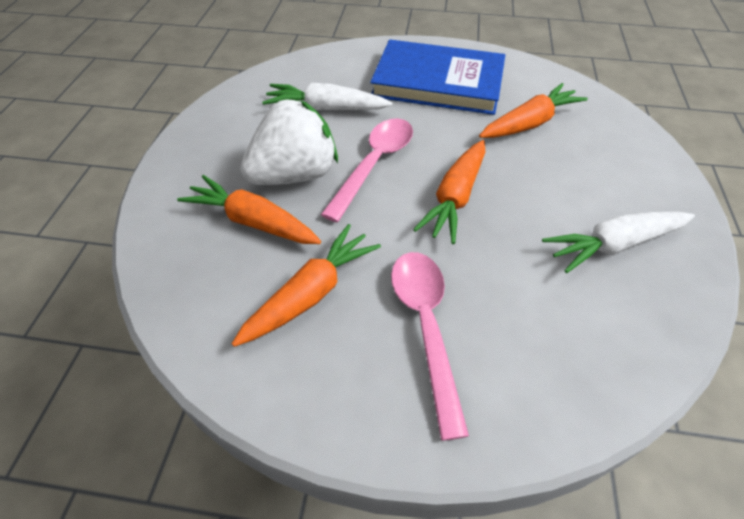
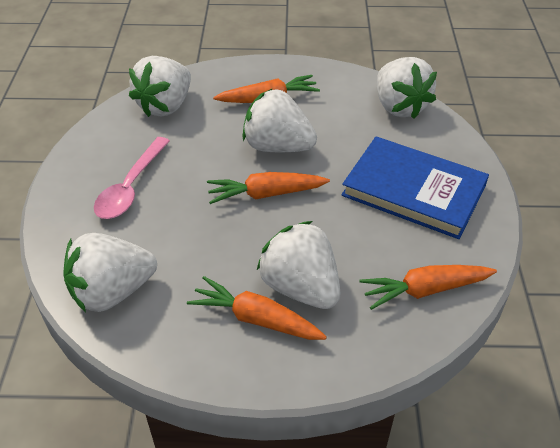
pink spoon: [321,118,413,222] [391,252,469,441] = 2 -> [94,137,170,219] = 1
white carrot: [262,83,392,110] [542,211,695,273] = 2 -> none = 0
white strawberry: [240,99,338,185] = 1 -> [63,233,157,312] [129,56,191,117] [243,89,317,152] [257,221,341,309] [377,57,437,119] = 5

